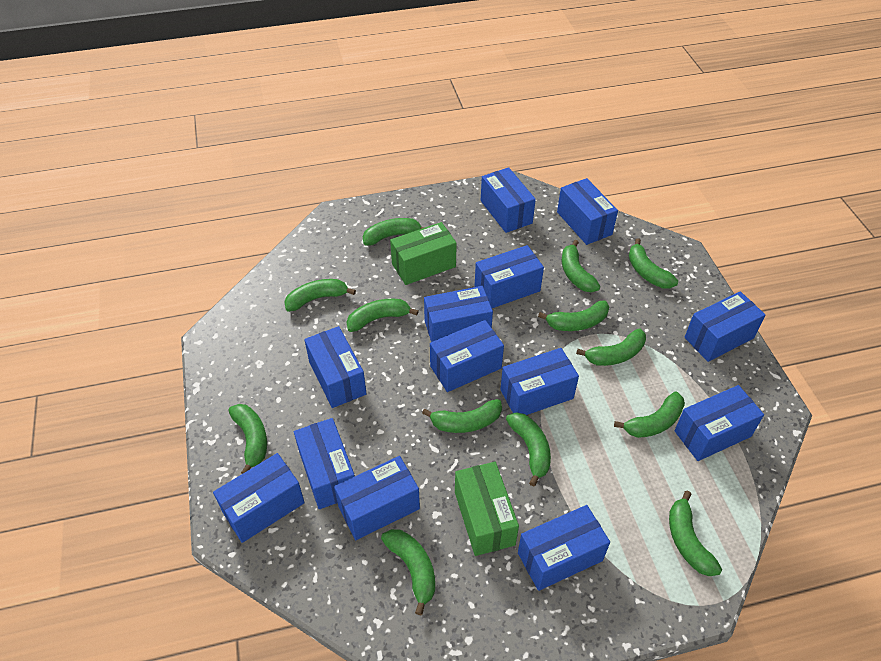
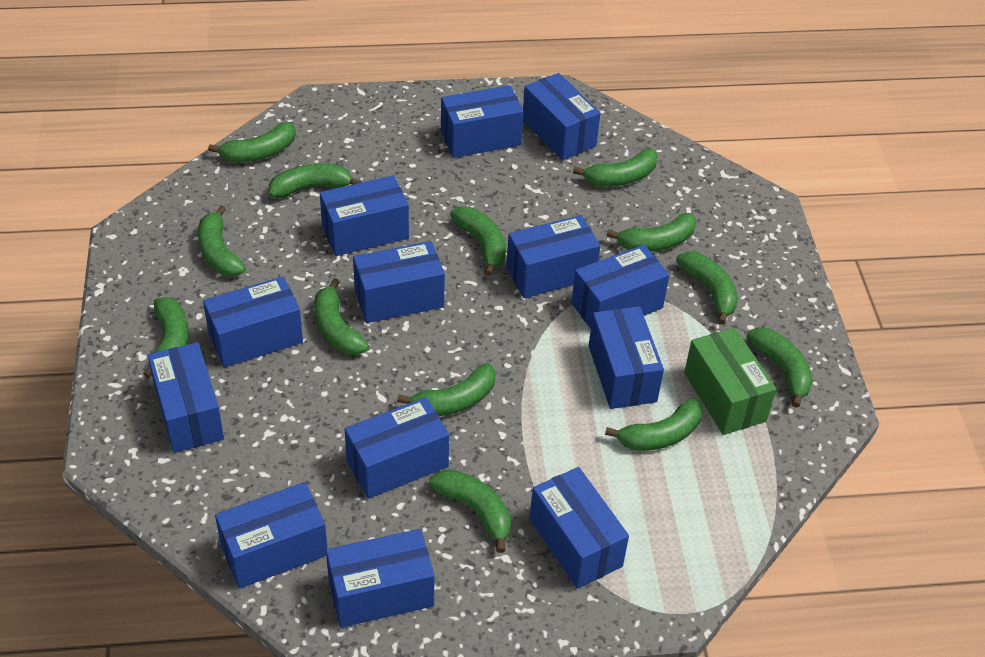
green box: [390,222,457,285] [455,462,519,556] = 2 -> [684,328,776,435] = 1

